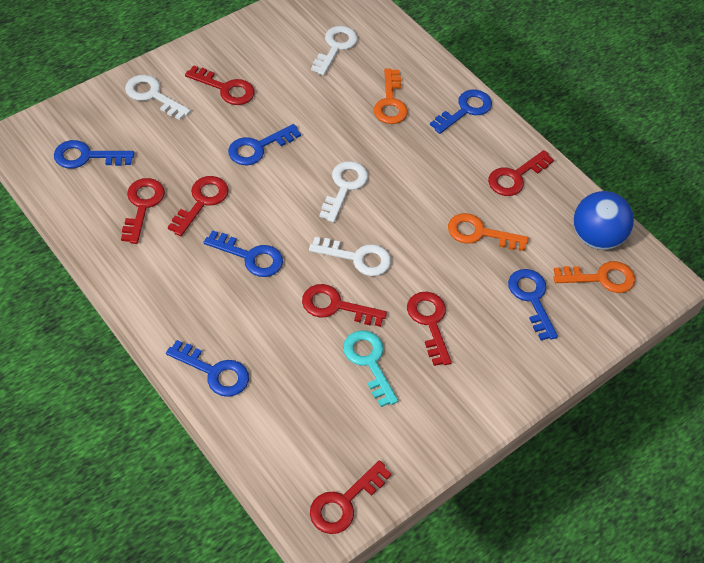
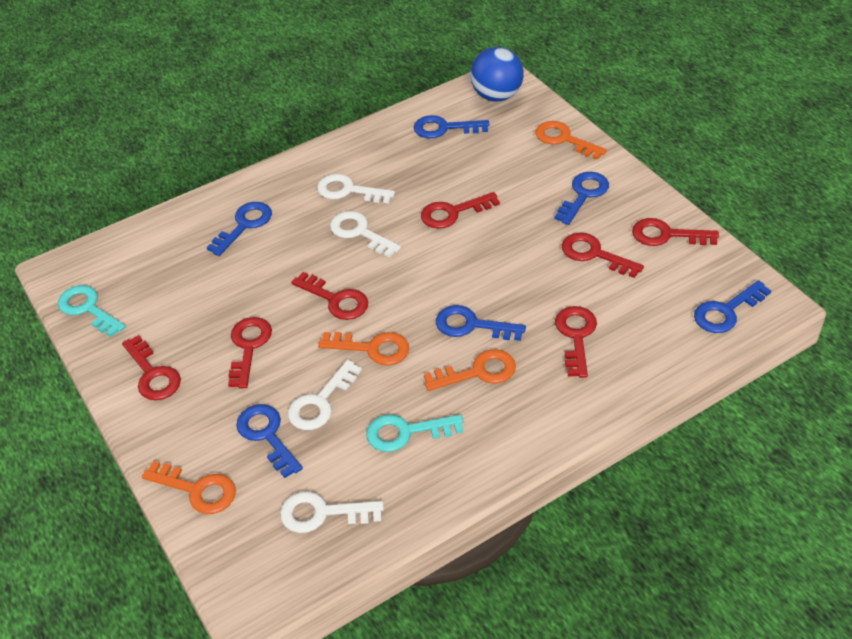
orange key: [374,68,408,124] [448,213,529,251] [553,261,635,293] = 3 -> [142,461,236,514] [318,332,409,365] [424,349,516,391] [535,121,607,160] = 4
turquoise key: [343,330,398,407] = 1 -> [58,285,126,337] [366,414,463,452] = 2

